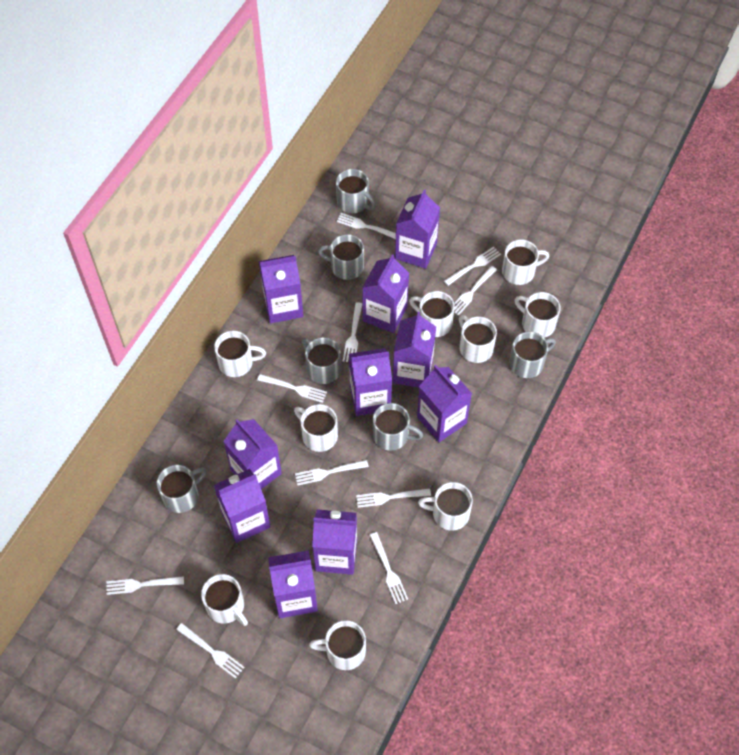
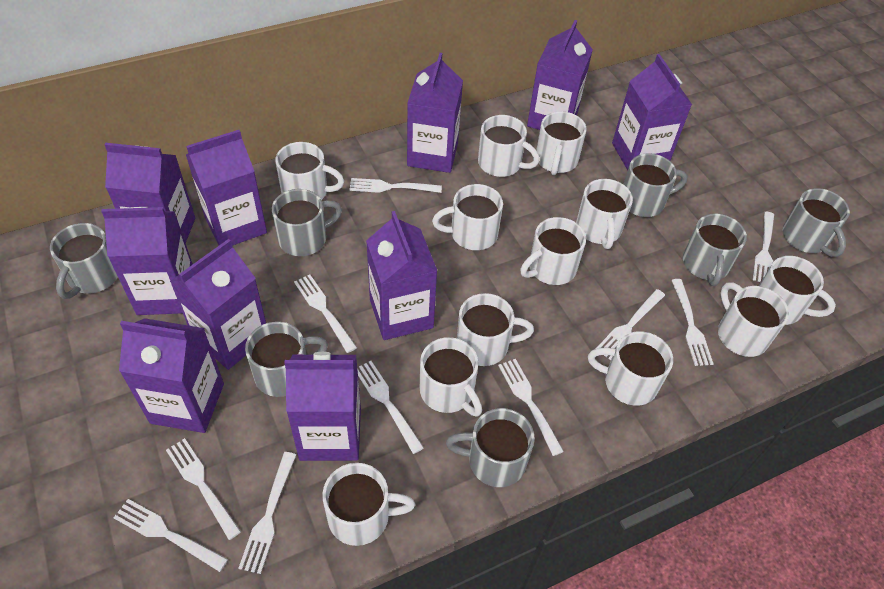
grey mug: [157,465,207,513] [302,337,341,384] [318,234,364,280] [336,169,376,213] [373,403,423,451] [509,332,556,378] = 6 -> [50,223,118,299] [245,321,328,397] [272,189,342,256] [446,408,535,487] [623,153,687,217] [683,213,747,286] [782,188,850,257] = 7
white mug: [201,574,248,626] [214,331,266,377] [294,404,338,452] [309,620,366,670] [409,291,455,337] [418,482,473,531] [459,315,497,363] [502,239,549,285] [515,292,561,338] = 9 -> [275,142,344,200] [322,463,415,546] [420,337,482,417] [432,184,503,250] [457,293,534,366] [478,115,539,177] [520,217,586,285] [536,111,586,175] [576,179,633,249] [588,331,673,406] [718,282,789,357] [759,256,836,325] = 12

